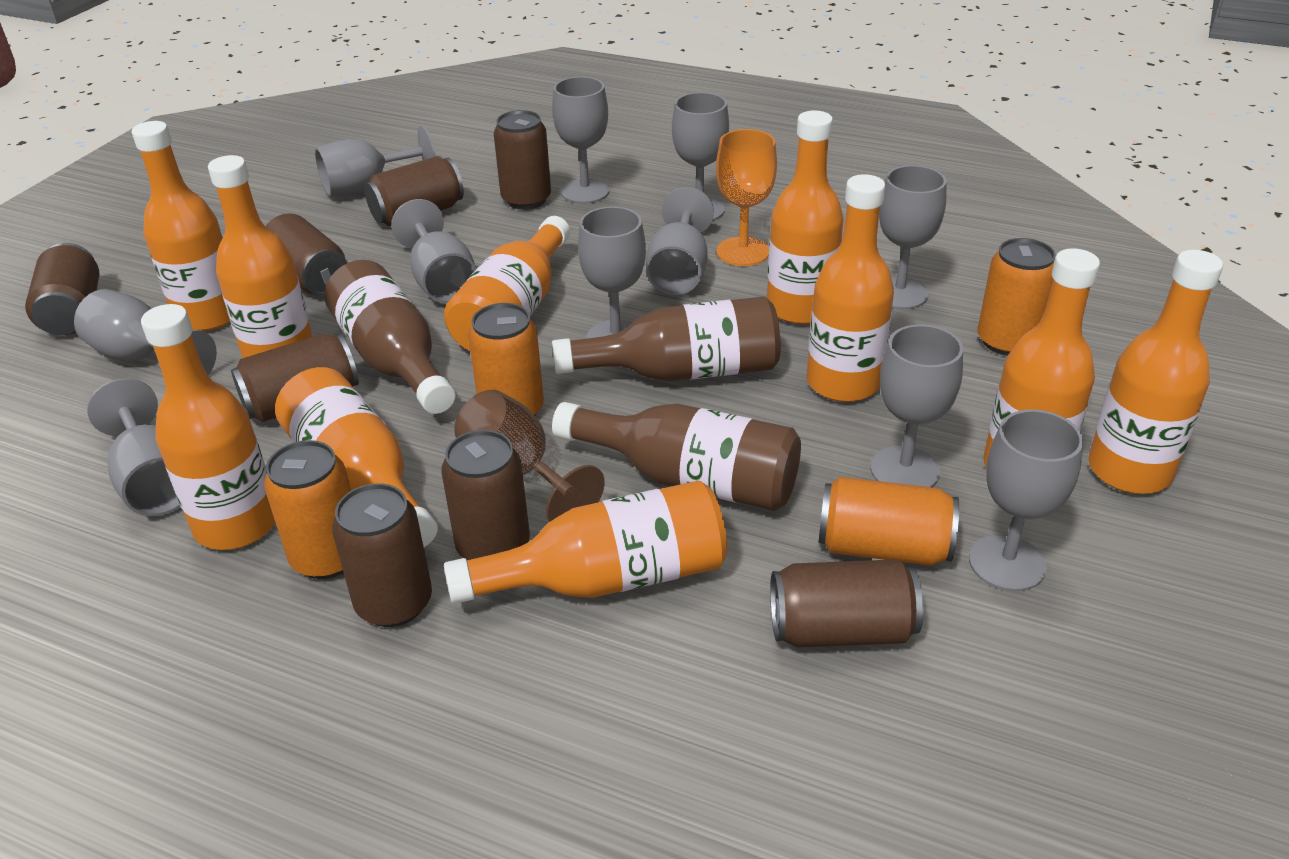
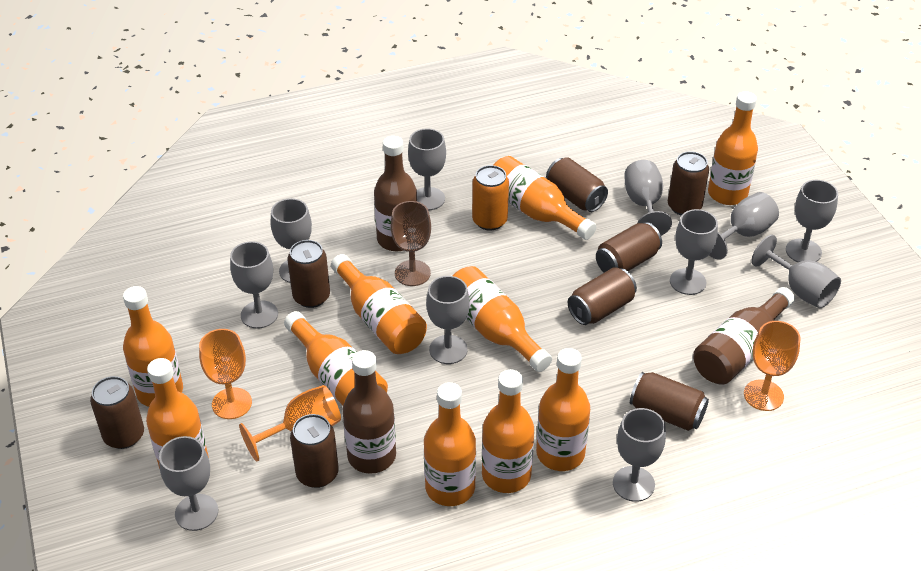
orange can: [264,440,351,579] [468,303,544,415] [818,477,959,566] [977,238,1056,356] = 4 -> [472,165,509,231] = 1
orange goblet: [716,129,777,266] = 1 -> [199,329,252,419] [239,385,341,462] [744,321,800,411] = 3

